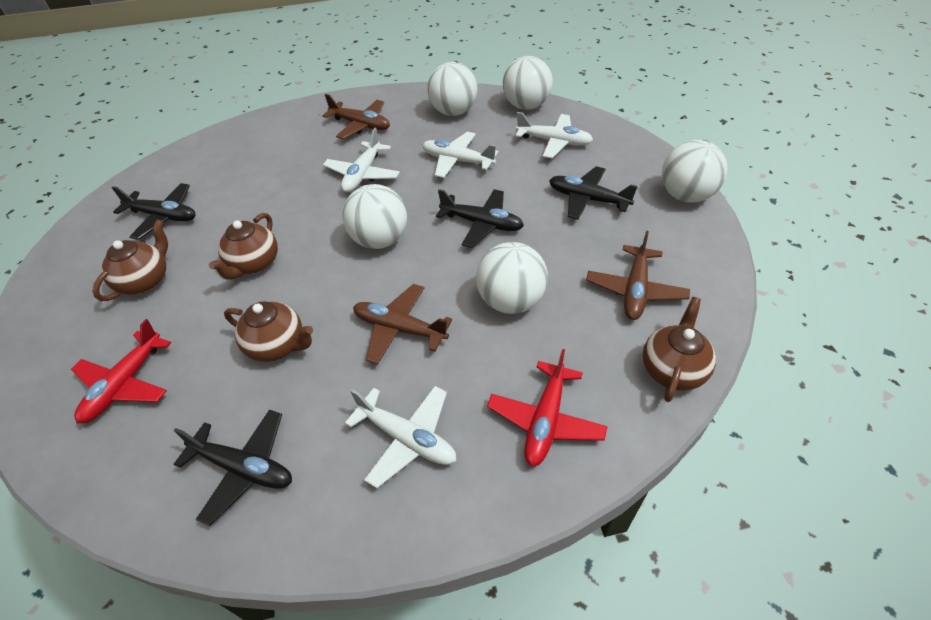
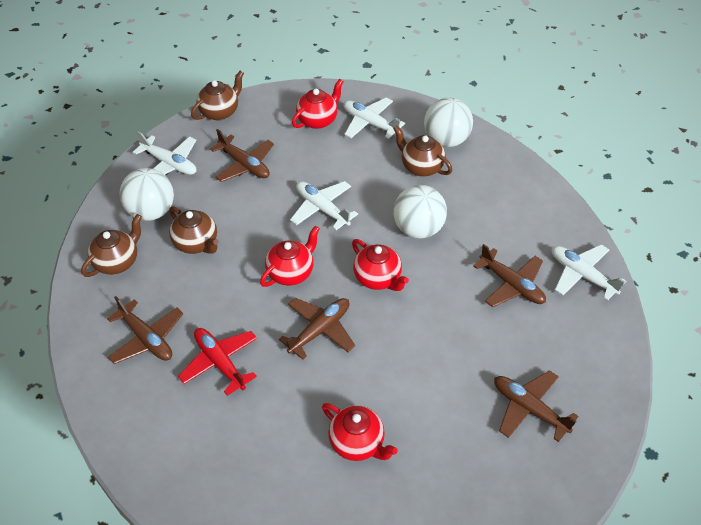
black plane: [111,183,196,240] [173,410,292,526] [436,189,524,248] [549,166,638,220] = 4 -> none = 0
brown plane: [323,94,390,139] [353,284,452,364] [586,231,690,320] = 3 -> [107,296,183,364] [210,129,274,182] [279,298,355,360] [473,244,546,307] [494,370,578,442] = 5
red plane: [71,319,172,423] [487,349,608,467] = 2 -> [178,328,257,396] = 1
red teapot: none = 0 -> [260,226,320,287] [292,79,344,129] [322,403,398,461] [352,239,409,291] = 4
white ball: [343,184,407,249] [427,62,478,116] [476,242,548,314] [503,56,553,110] [662,140,728,202] = 5 -> [120,168,174,221] [393,185,447,239] [424,98,473,147] = 3

